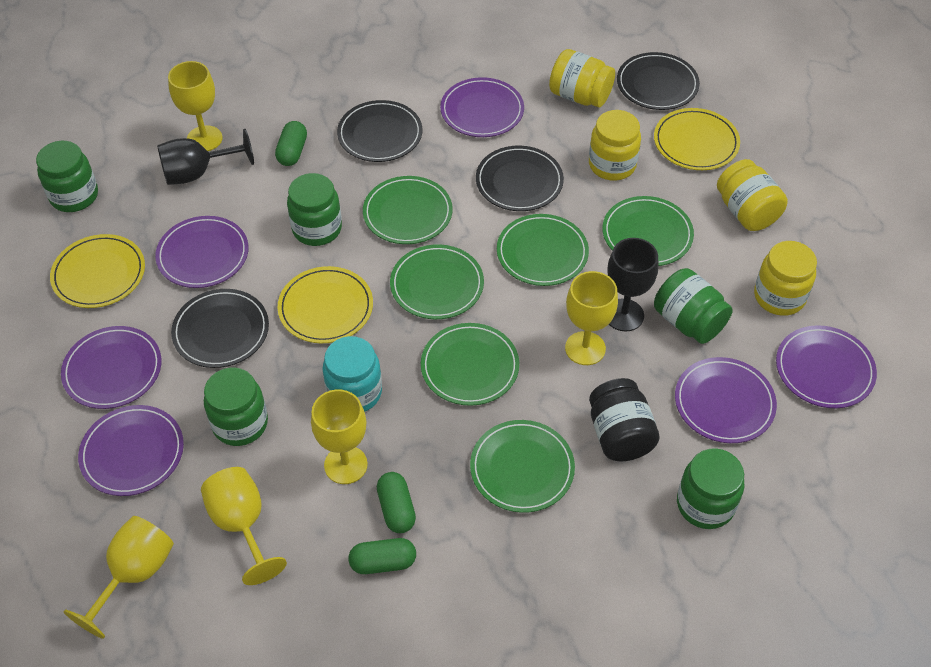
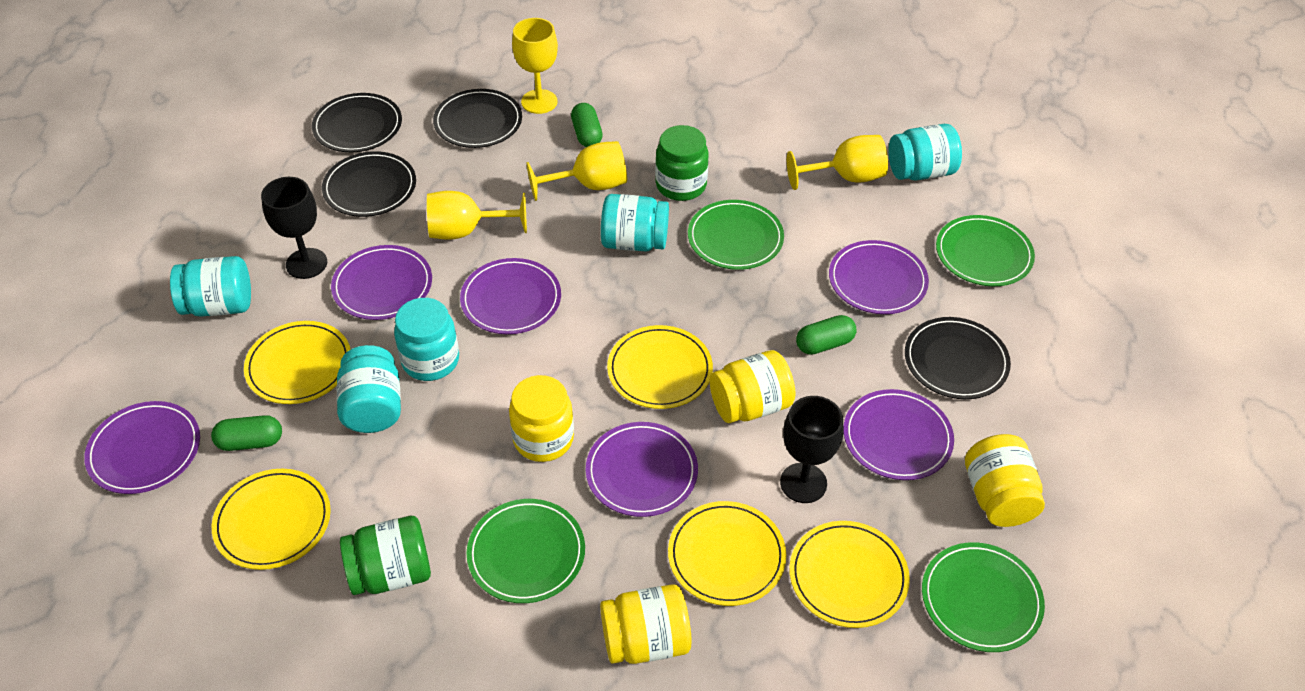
black jar: [589,378,660,461] = 1 -> none = 0
green jar: [36,141,98,212] [204,368,268,446] [287,173,342,246] [654,268,733,344] [677,448,744,529] = 5 -> [340,516,431,595] [655,125,709,201] = 2
green plate: [363,176,453,244] [390,244,484,319] [421,323,519,406] [470,420,575,513] [497,214,589,286] [602,196,694,266] = 6 -> [467,499,585,603] [688,200,784,270] [922,542,1045,652] [936,215,1035,286] = 4
turquoise jar: [322,336,382,412] = 1 -> [170,256,251,317] [337,345,401,433] [394,298,459,381] [601,194,669,251] [888,124,962,181] = 5
yellow goblet: [64,516,174,639] [168,61,222,151] [201,467,287,585] [311,389,368,484] [565,271,618,365] = 5 -> [427,191,527,240] [512,18,558,114] [526,141,627,201] [787,135,888,190] = 4
yellow plate: [50,234,145,308] [278,266,373,343] [654,108,740,170] = 3 -> [212,469,331,570] [244,321,351,404] [607,325,713,409] [668,501,786,606] [789,521,910,628] = 5

